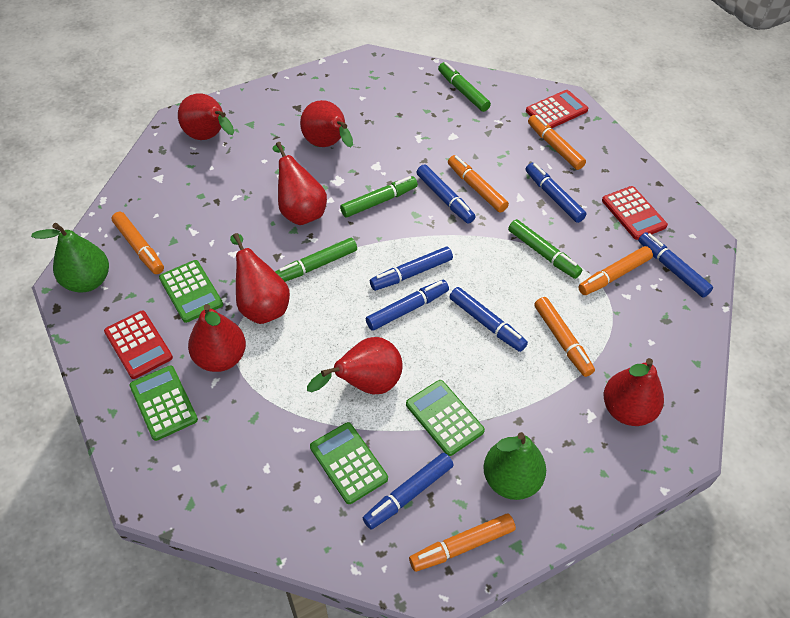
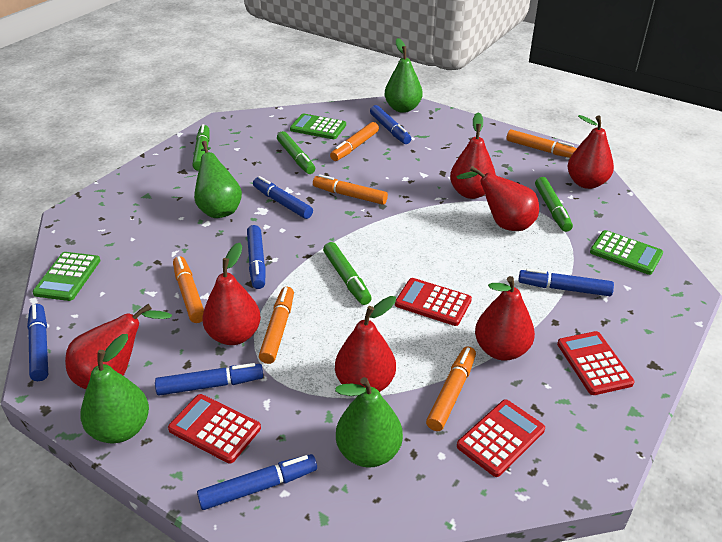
green calculator: [130,366,198,441] [159,260,223,323] [310,422,388,504] [406,380,485,456] = 4 -> [32,252,100,301] [290,113,346,139] [590,230,663,275] = 3
green pear: [31,223,109,293] [484,432,546,500] = 2 -> [80,334,149,443] [194,141,242,218] [335,377,403,468] [384,38,423,113] = 4
red calculator: [104,311,173,379] [526,90,588,128] [602,186,668,240] = 3 -> [168,394,261,464] [395,278,472,326] [457,399,545,477] [557,331,634,395] = 4

